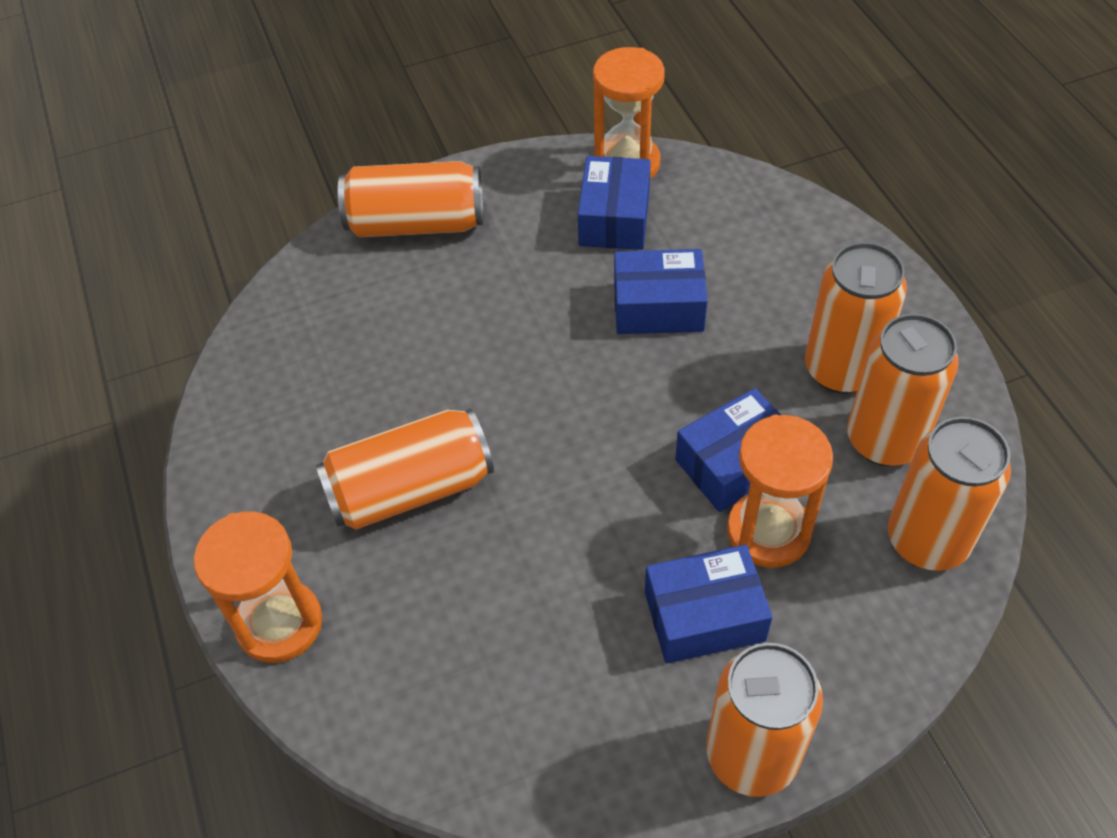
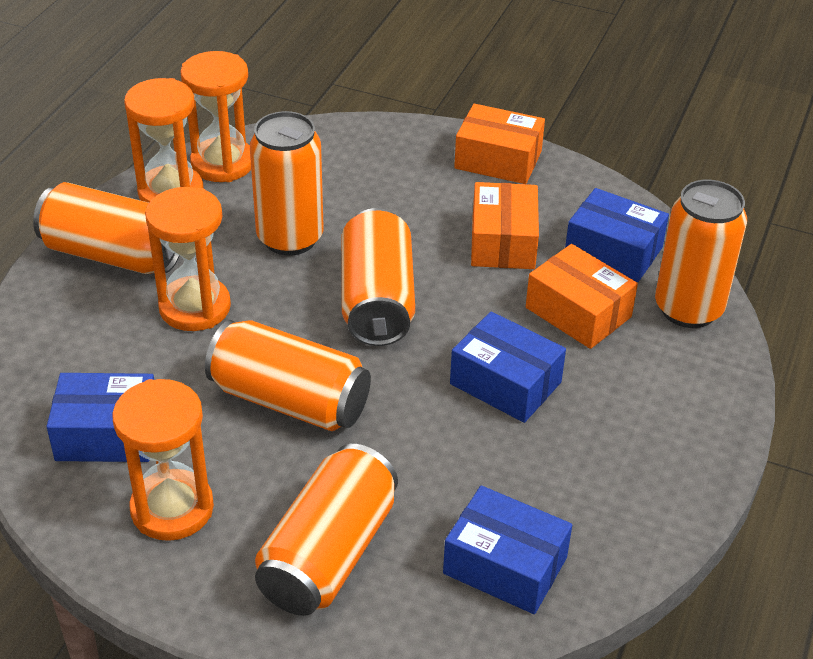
orange box: none = 0 -> [454,104,545,184] [471,182,539,269] [526,244,638,349] = 3
orange hourglass: [194,511,322,663] [593,47,665,179] [727,415,833,568] = 3 -> [112,379,214,541] [124,78,203,203] [145,187,231,331] [180,51,251,182] = 4

